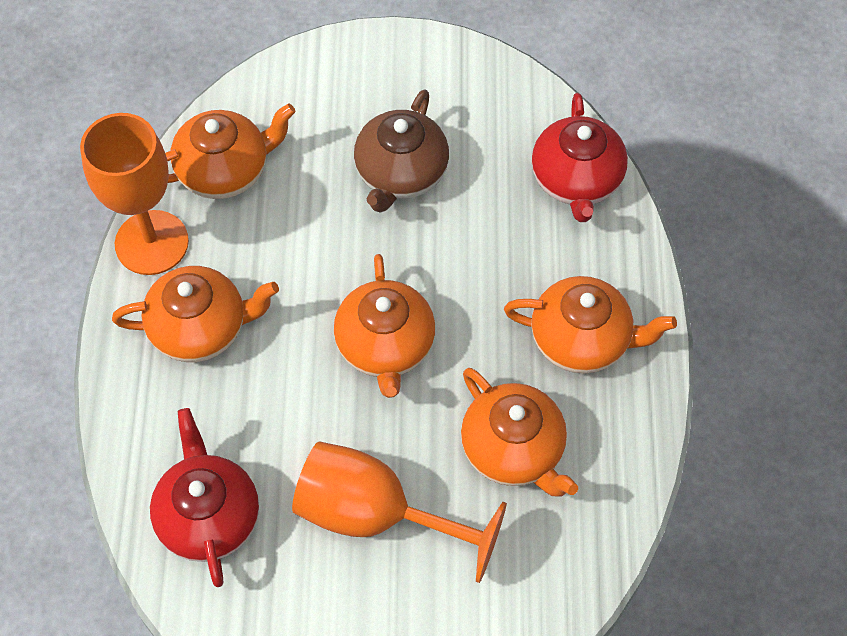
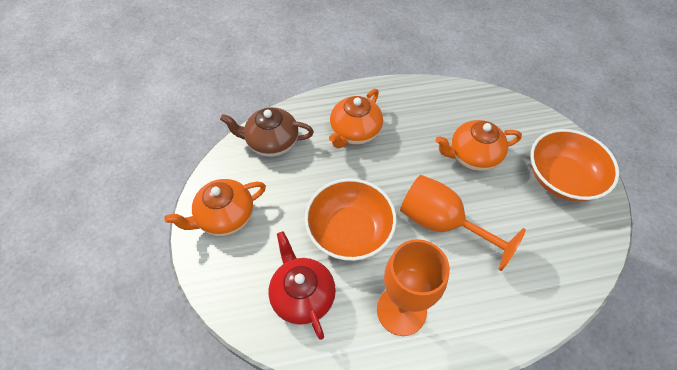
orange bowl: none = 0 -> [305,178,397,261] [530,129,619,201] = 2
orange teapot: [112,266,279,362] [165,104,295,199] [334,254,435,398] [461,368,578,497] [504,276,677,373] = 5 -> [164,179,266,236] [329,89,383,148] [436,120,522,171] = 3
red teapot: [150,408,259,587] [532,93,628,222] = 2 -> [269,231,336,340] = 1

